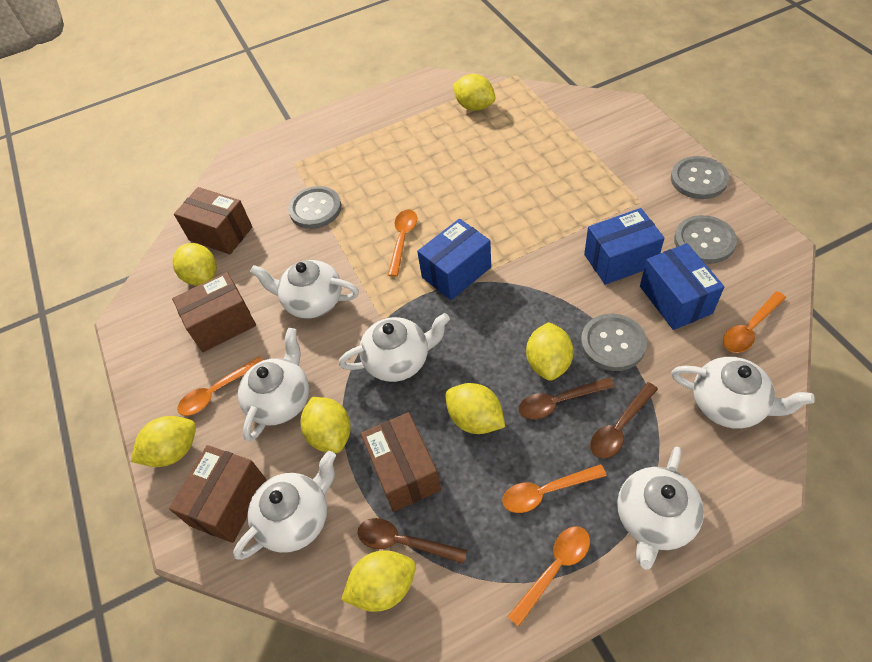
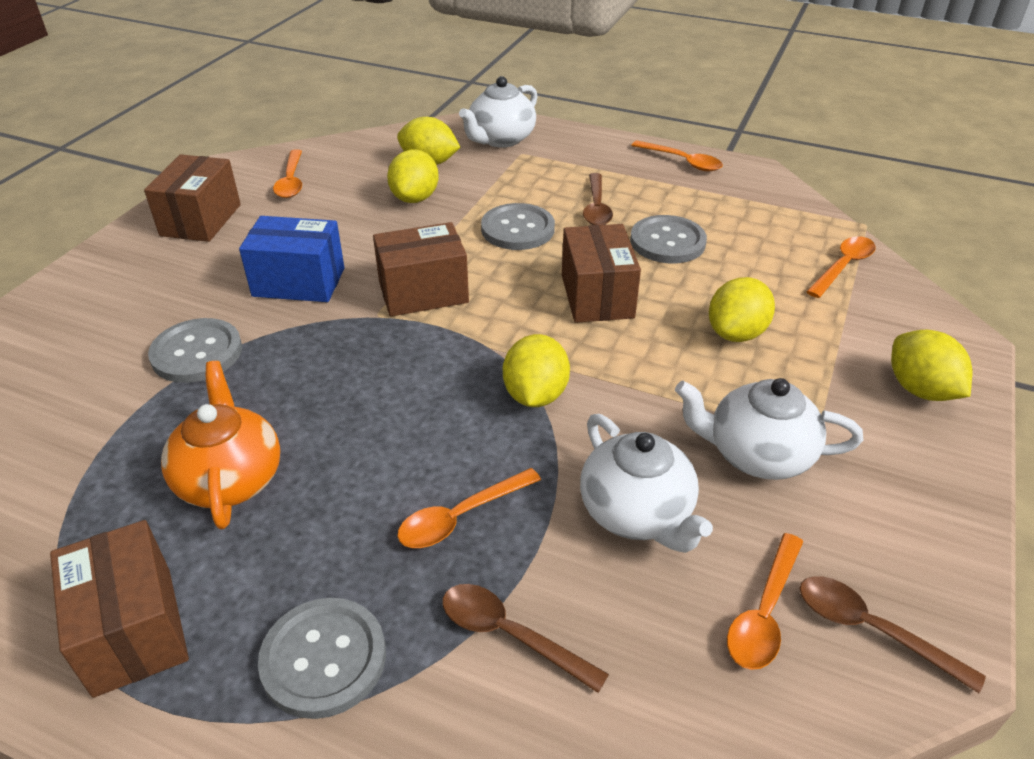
blue box: [417,219,491,300] [584,208,664,285] [640,243,724,330] = 3 -> [239,216,345,302] = 1
orange teapot: none = 0 -> [161,361,280,529] = 1
white teapot: [233,451,336,560] [238,328,309,442] [250,260,359,318] [339,313,450,382] [617,447,704,570] [671,357,815,429] = 6 -> [459,76,538,148] [580,414,713,553] [675,378,864,480] = 3
yellow lemon: [131,416,196,467] [173,243,217,286] [301,397,351,453] [341,550,416,612] [446,383,505,434] [453,74,495,111] [526,322,574,381] = 7 -> [387,149,439,203] [397,117,460,165] [503,334,570,407] [709,277,775,342] [891,330,972,401] = 5

